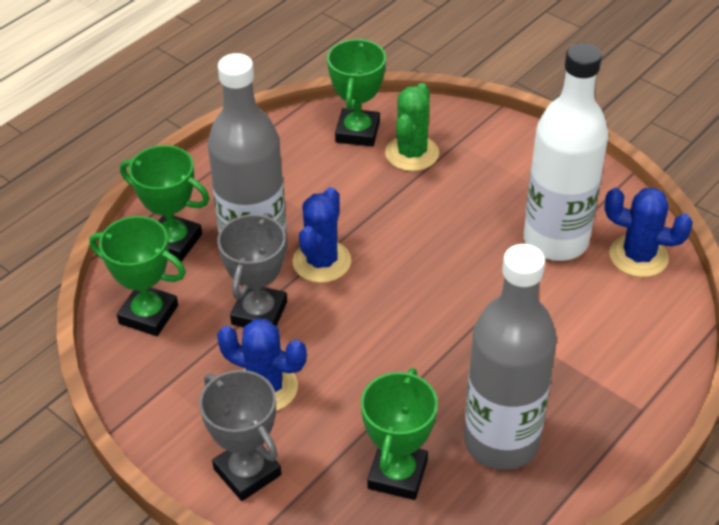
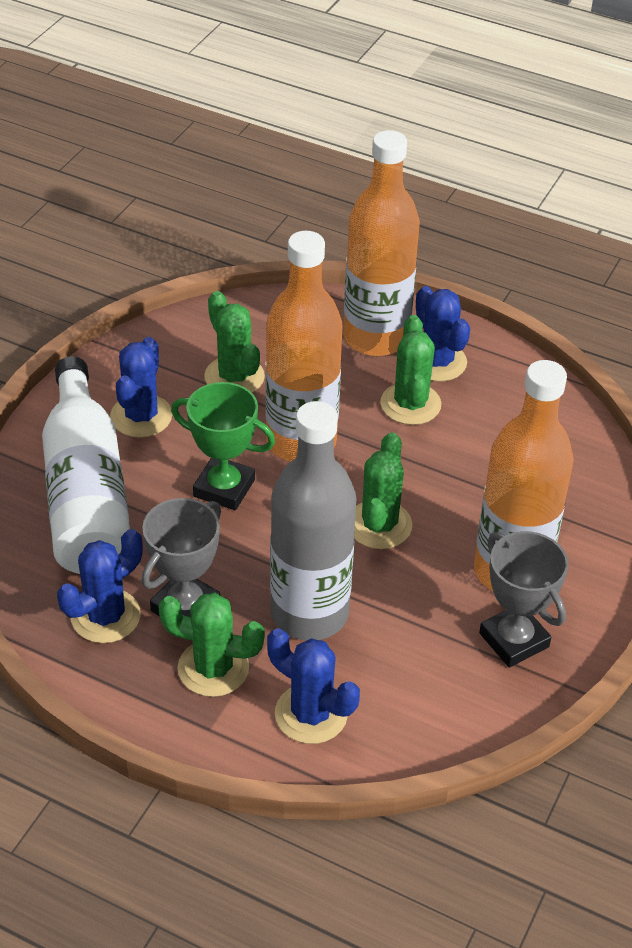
blue cactus: [217,319,307,411] [293,187,351,283] [604,188,693,277] = 3 -> [57,529,143,643] [110,337,172,438] [267,628,360,744] [416,286,470,381] = 4
green cactus: [385,83,439,171] = 1 -> [159,593,265,697] [204,291,265,393] [354,432,412,549] [380,315,441,425] = 4
green trophy: [89,216,186,336] [120,145,209,261] [327,39,386,147] [361,368,438,500] = 4 -> [171,382,275,510] = 1
grey bottle: [208,53,288,253] [464,244,557,470] = 2 -> [270,401,356,640] = 1
orange bottle: none = 0 -> [265,231,343,461] [343,130,420,356] [474,360,573,591] = 3

